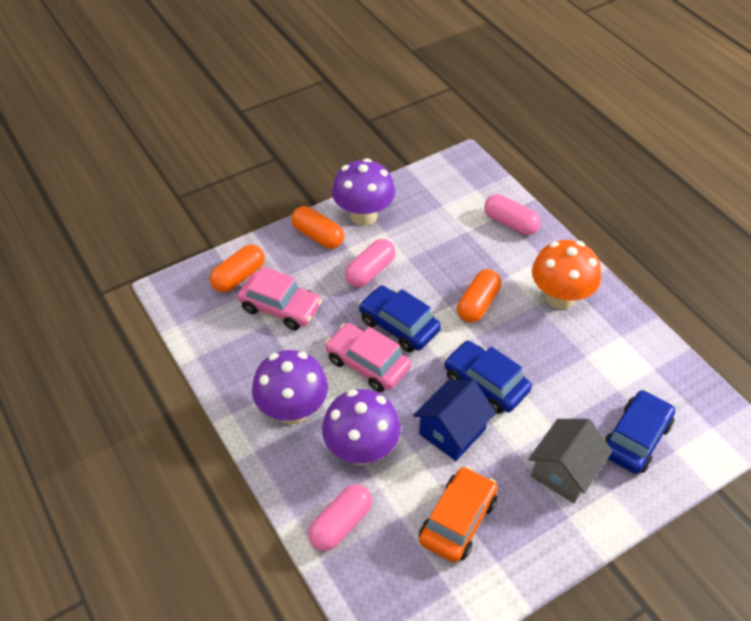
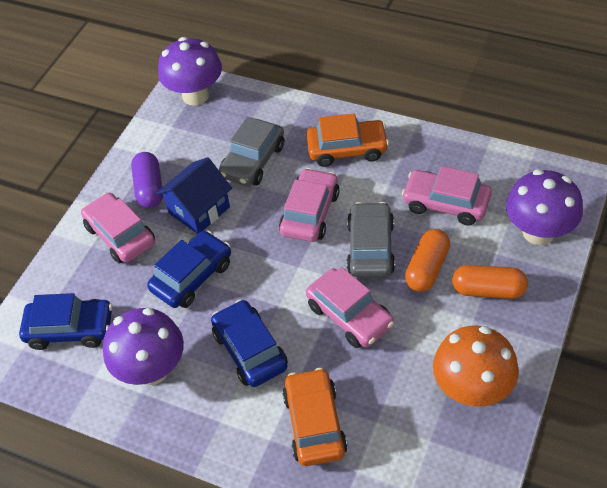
grey car: none = 0 -> [219,117,284,186] [347,202,395,277] = 2
grey house: [529,419,612,503] = 1 -> none = 0
orange capsule: [210,244,265,292] [291,206,344,249] [457,269,501,322] = 3 -> [405,229,450,292] [452,265,528,299] = 2
orange car: [419,466,498,563] = 1 -> [282,368,348,466] [306,114,389,167] = 2
pink capsule: [308,484,372,551] [345,239,396,287] [484,194,541,235] = 3 -> none = 0
pink car: [238,267,322,330] [325,323,411,392] = 2 -> [81,193,155,264] [279,168,340,242] [306,267,394,348] [402,166,492,226] = 4
purple capsule: none = 0 -> [131,152,163,208] = 1

